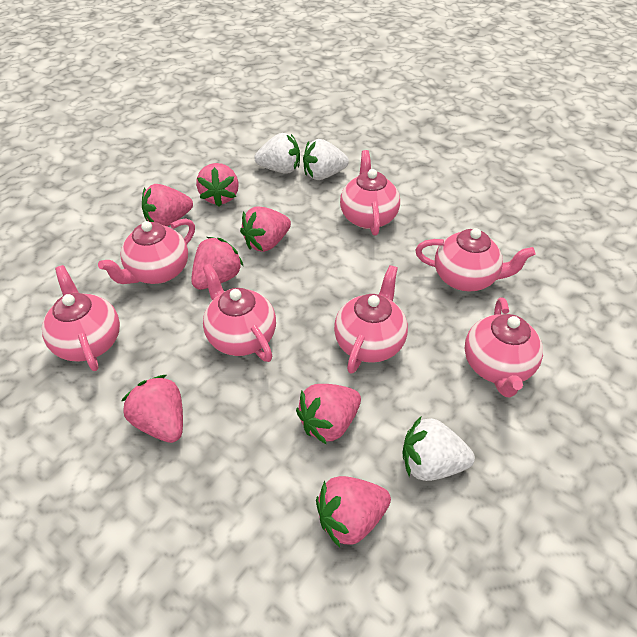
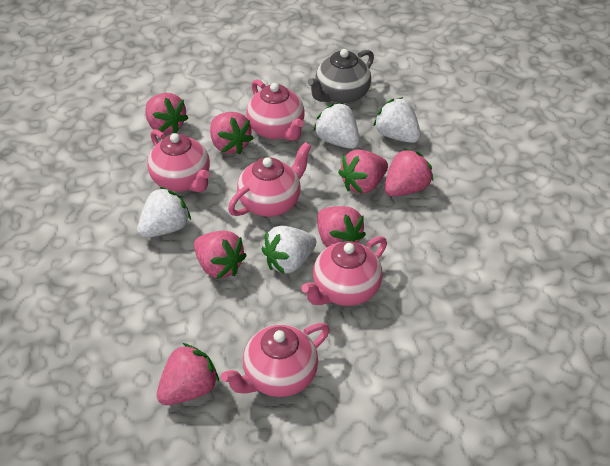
grey teapot: none = 0 -> [308,49,374,104] = 1
pink teapot: [42,265,120,371] [98,218,195,284] [203,264,276,362] [334,265,408,374] [340,150,400,236] [415,228,535,292] [465,297,543,398] = 7 -> [148,129,210,192] [221,323,330,397] [228,142,312,217] [246,79,305,141] [301,236,387,306] = 5
white strawberry: [254,133,300,174] [303,139,349,180] [403,417,475,481] = 3 -> [137,187,191,238] [262,226,316,274] [314,103,360,149] [373,97,421,143] = 4

